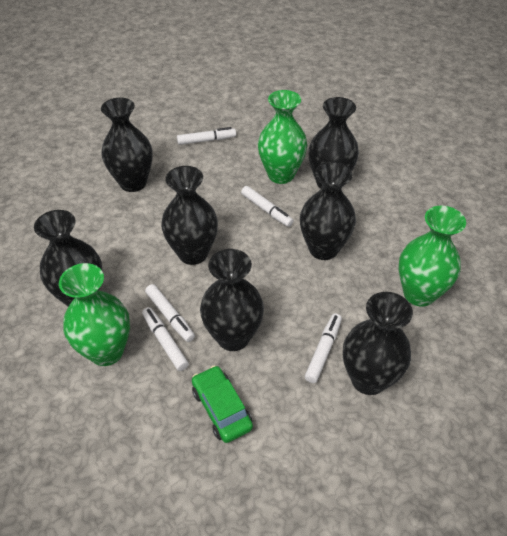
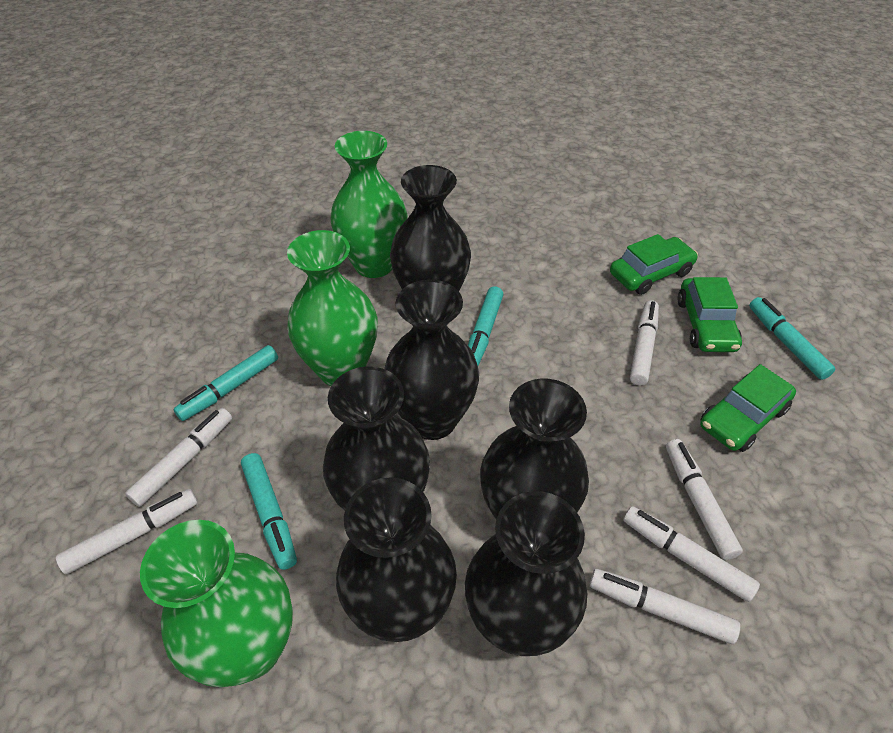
black vase: [34,210,103,307] [101,98,153,192] [161,166,218,265] [200,249,264,351] [300,161,356,260] [308,97,359,189] [343,292,413,395] = 7 -> [323,366,430,510] [336,477,457,642] [384,279,479,440] [390,165,471,291] [465,491,587,656] [480,379,589,519] = 6
green car: [192,365,253,443] = 1 -> [610,234,698,295] [677,277,742,352] [700,364,796,452] = 3
turquoise marker: none = 0 -> [174,345,278,421] [241,453,297,570] [468,286,503,366] [749,297,836,380] = 4
white marker: [142,307,189,371] [145,284,195,342] [177,127,236,145] [241,186,293,227] [305,313,342,383] = 5 -> [56,489,198,575] [125,408,232,507] [590,569,740,644] [623,506,760,602] [630,300,659,386] [666,439,743,560] = 6

